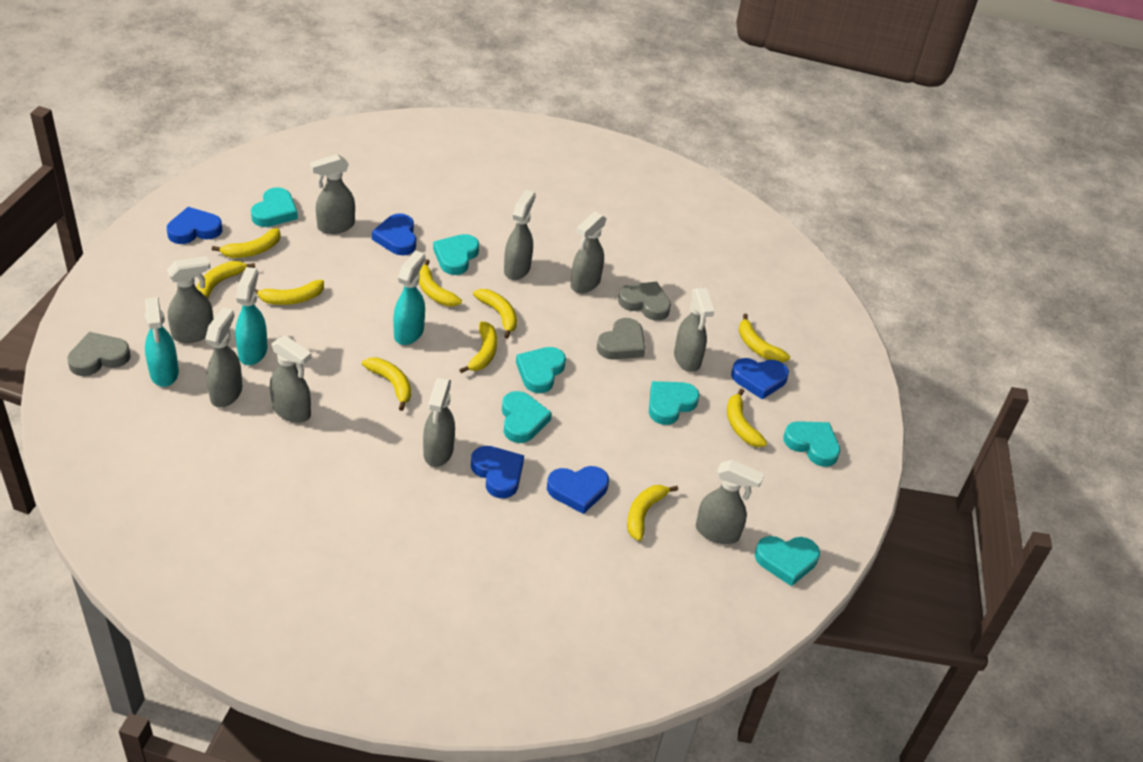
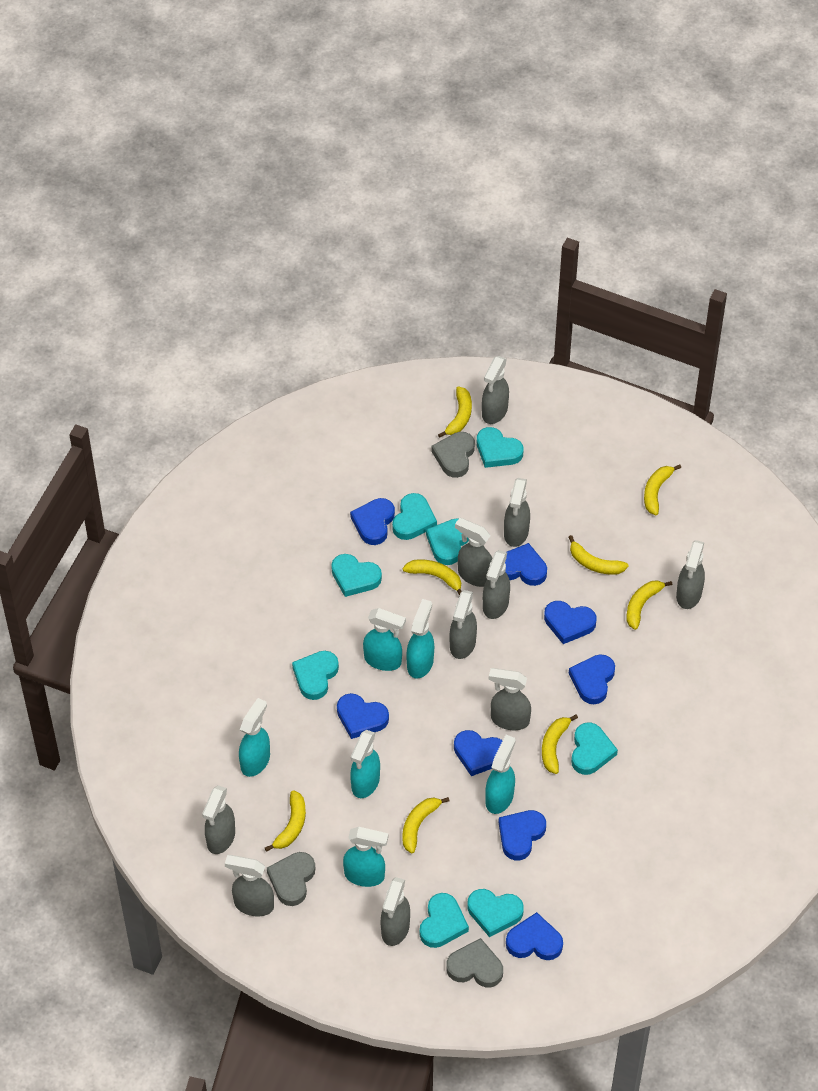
blue heart: [167,207,222,244] [372,213,416,255] [471,446,524,498] [547,466,609,514] [731,358,789,400] = 5 -> [337,693,389,739] [350,498,395,545] [454,730,503,776] [498,810,546,860] [505,543,547,586] [506,912,563,960] [544,601,597,644] [569,655,615,704] = 8
grey spray bottle: [167,256,213,343] [205,307,242,408] [270,335,312,423] [310,154,355,234] [423,378,455,467] [504,190,536,280] [570,212,607,293] [674,288,715,372] [696,460,764,544] = 9 -> [202,786,235,854] [225,855,274,916] [380,877,410,946] [449,590,477,659] [455,518,492,587] [482,356,509,424] [483,550,510,619] [489,668,531,730] [504,478,530,547] [676,540,705,609] = 10
turquoise heart: [251,187,298,227] [433,234,479,275] [502,391,552,443] [516,347,566,393] [649,381,700,425] [755,536,820,587] [783,421,840,467] = 7 -> [292,651,339,700] [331,554,382,597] [392,493,437,540] [420,893,469,948] [426,518,469,565] [468,889,524,937] [477,427,523,468] [571,722,618,775] = 8
turquoise spray bottle: [144,297,179,387] [235,267,267,365] [393,250,426,345] = 3 -> [239,698,270,777] [343,827,389,887] [350,730,380,798] [363,608,406,671] [406,599,434,679] [485,735,516,814] = 6
yellow banana: [196,261,255,298] [212,228,281,258] [255,280,324,305] [362,358,411,411] [419,259,462,306] [459,321,497,373] [473,289,517,339] [627,485,678,541] [727,388,767,447] [739,314,790,362] = 10 -> [265,790,306,852] [402,797,450,853] [403,559,462,596] [438,387,472,438] [542,714,578,774] [568,535,629,575] [627,580,672,630] [644,465,681,515] = 8

